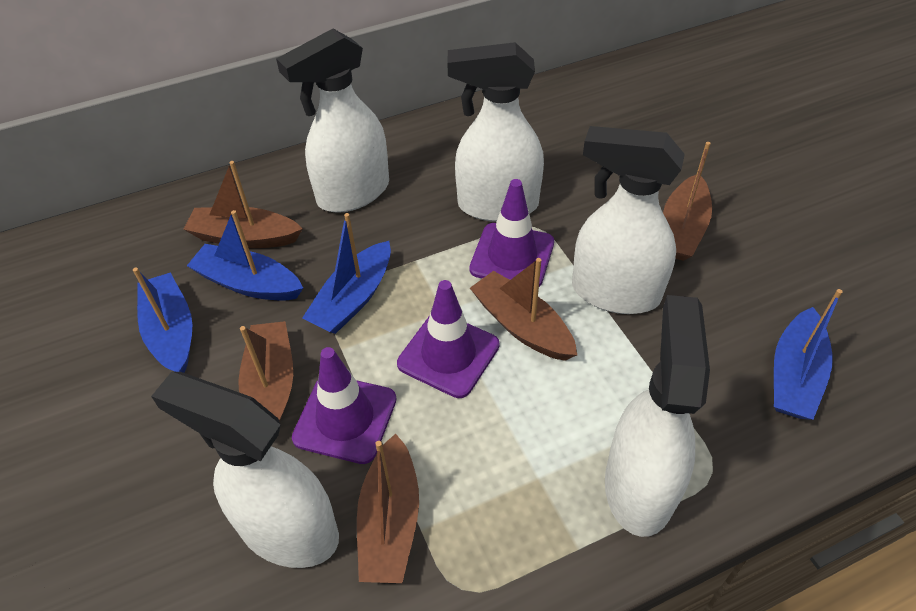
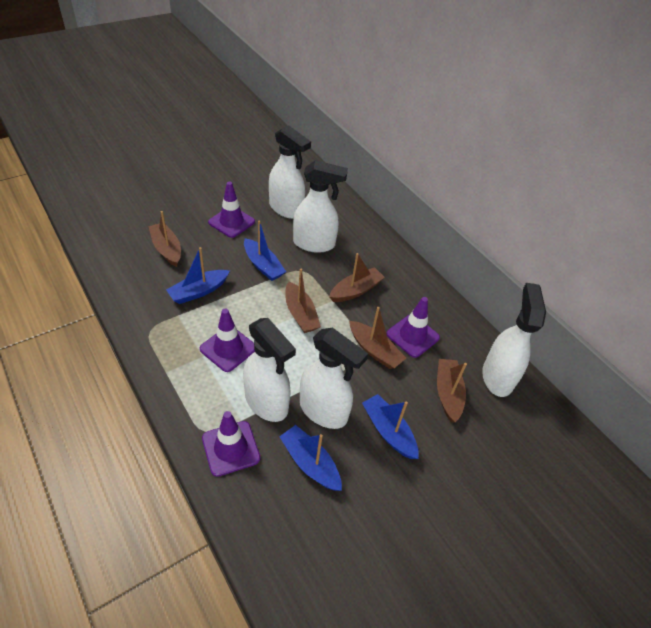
purple traffic cone: [292,347,396,464] [397,280,499,398] [469,179,554,287] = 3 -> [200,309,255,372] [202,411,260,477] [208,182,255,238] [387,297,440,358] = 4

